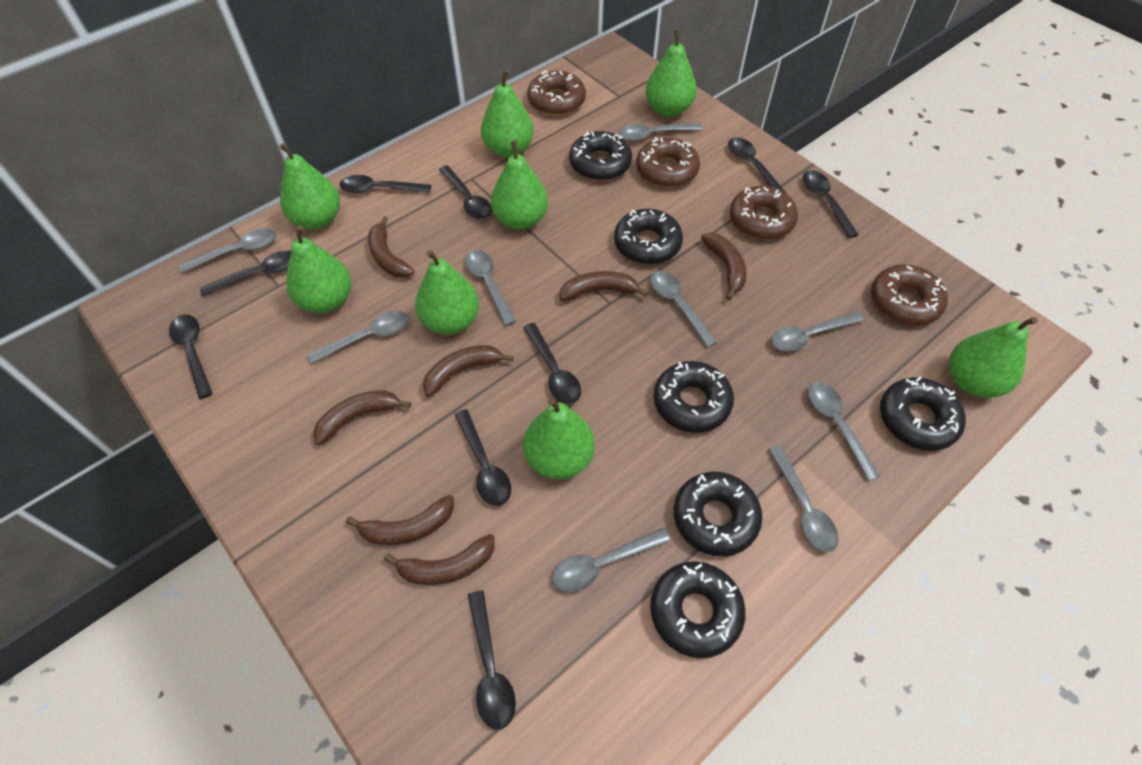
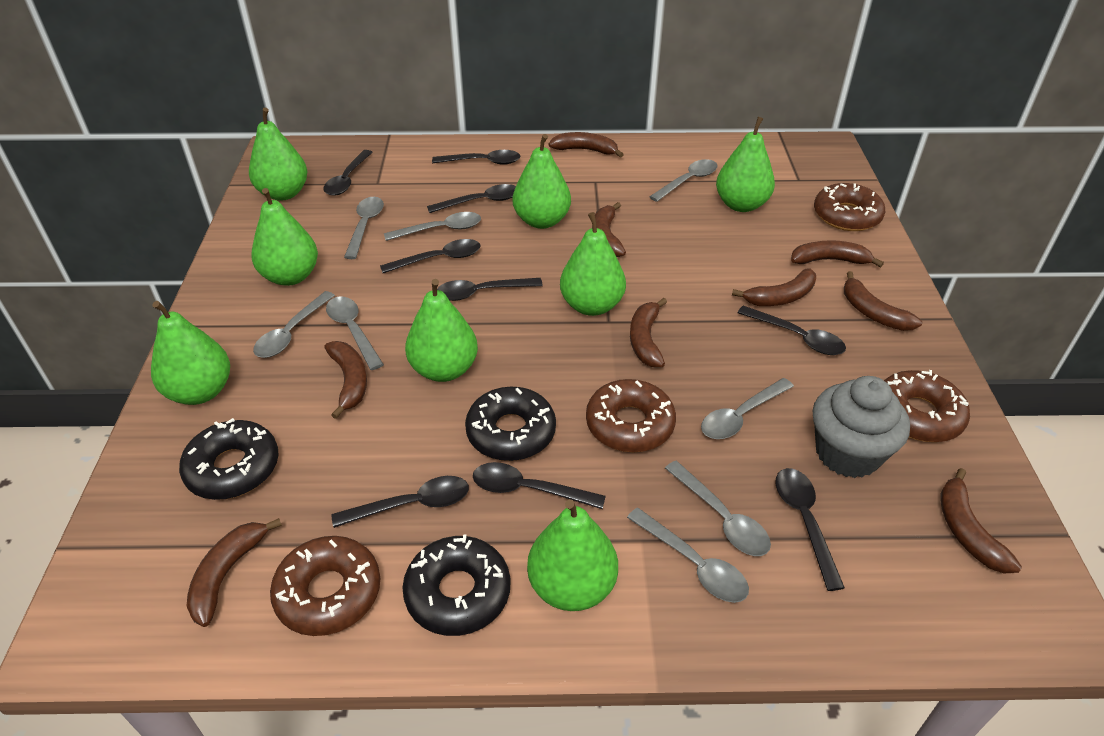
black donut: [569,131,632,181] [614,209,683,265] [650,561,746,658] [654,361,734,433] [674,472,763,556] [880,377,966,451] = 6 -> [179,418,279,500] [403,534,511,636] [465,386,556,461] = 3
brown banana: [313,390,411,445] [346,495,454,545] [368,216,415,278] [384,534,495,585] [423,345,513,397] [559,271,648,301] [701,232,747,300] = 7 -> [187,518,282,627] [324,341,367,419] [549,132,624,158] [595,202,626,257] [630,298,667,367] [732,268,816,306] [791,240,884,267] [844,271,922,331] [940,468,1022,574] = 9
grey cupcake: none = 0 -> [813,376,910,478] = 1
grey spoon: [179,228,276,273] [307,310,409,364] [465,250,517,326] [552,528,670,592] [619,123,702,141] [650,271,718,348] [768,445,839,552] [771,312,864,351] [808,382,880,481] = 9 -> [253,291,335,358] [326,296,384,370] [344,197,384,259] [384,212,481,241] [627,508,749,603] [649,159,718,202] [665,461,771,556] [701,378,794,439] = 8

